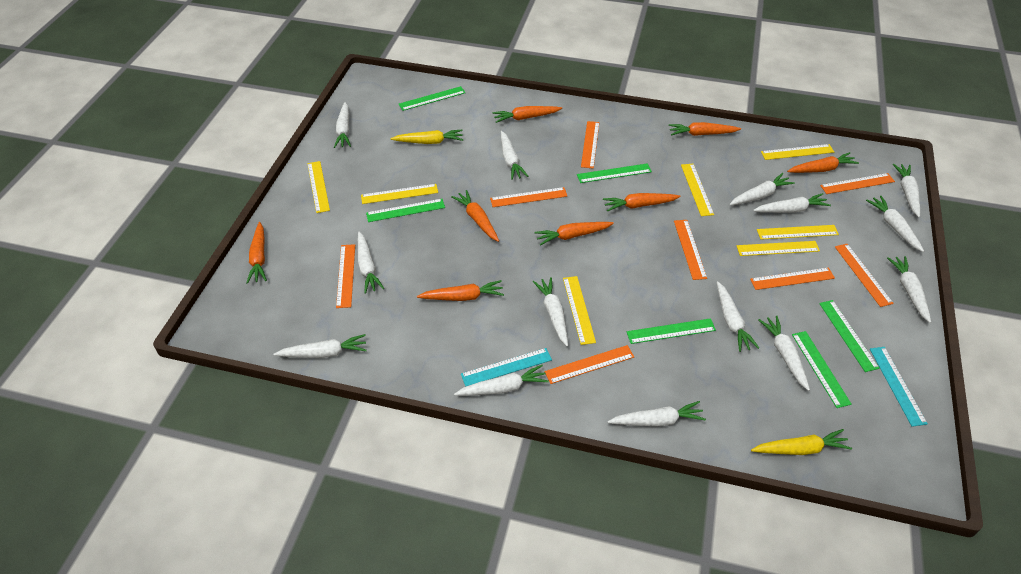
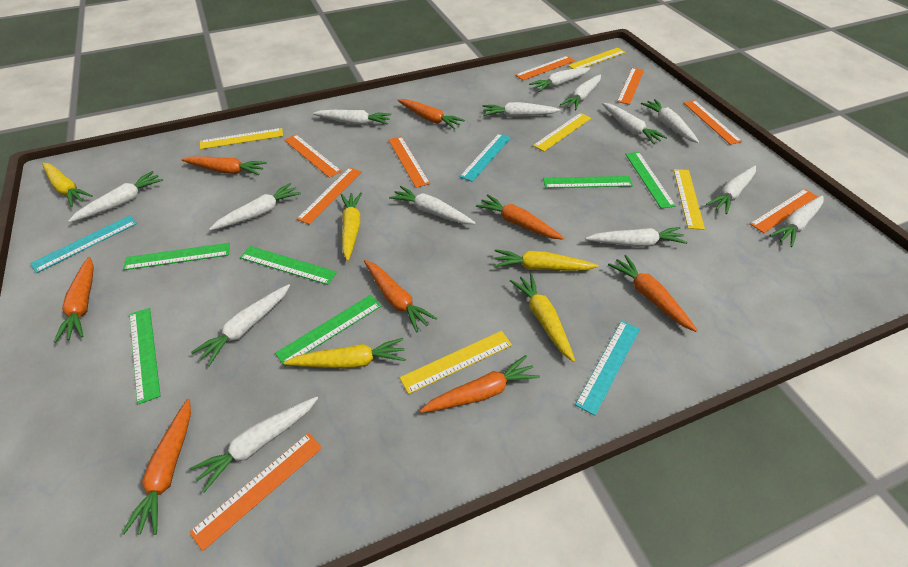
turquoise ruler: [461,348,552,386] [870,347,928,427] = 2 -> [30,215,137,273] [459,133,511,182] [575,321,640,416] = 3
yellow carrot: [391,130,463,144] [751,429,852,455] = 2 -> [42,163,93,207] [284,338,406,369] [341,192,362,261] [494,249,598,271] [510,273,575,362] = 5
yellow ruler: [307,161,330,213] [361,184,438,204] [563,276,596,345] [681,164,714,216] [737,241,820,256] [757,225,839,240] [761,144,834,160] = 7 -> [200,128,283,149] [400,331,512,394] [533,113,591,151] [568,48,625,69] [674,169,705,230] = 5

